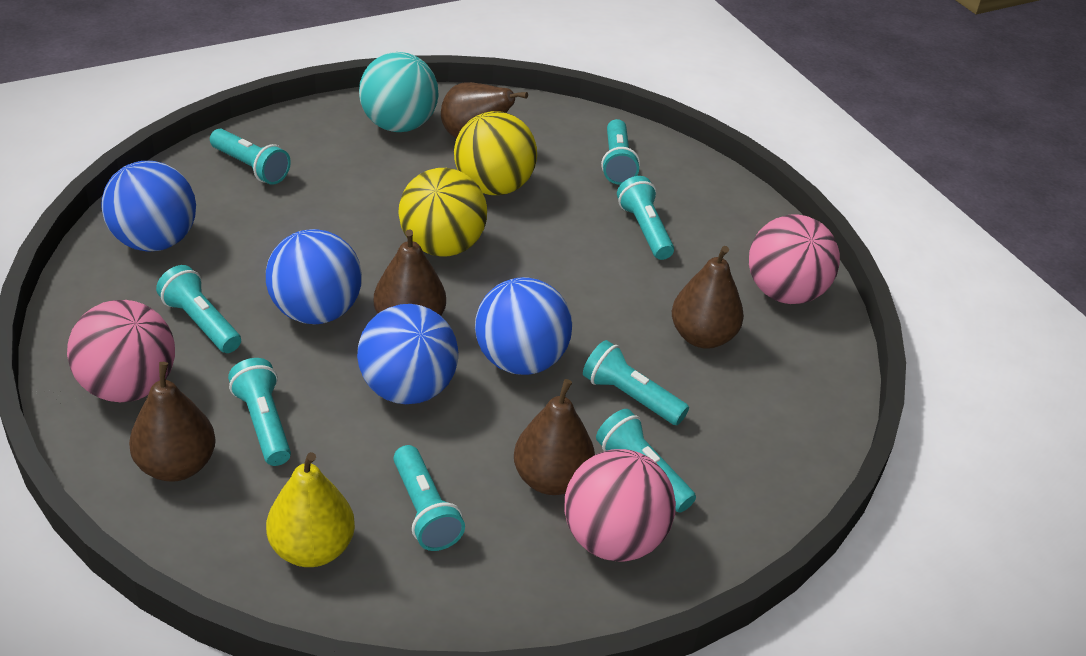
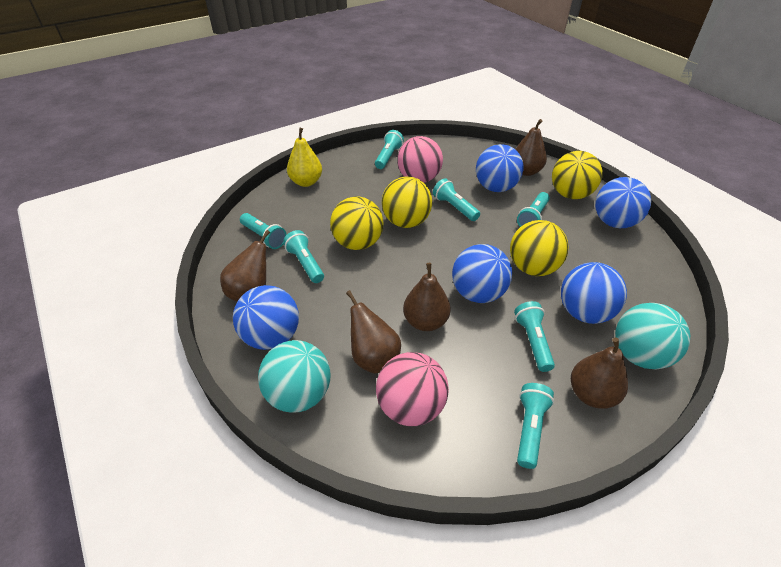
blue ball: [101,161,196,252] [266,229,362,324] [357,304,458,404] [475,277,572,375] = 4 -> [233,285,299,350] [452,244,512,303] [476,144,524,192] [561,262,627,324] [595,177,651,228] = 5
pink ball: [67,300,175,402] [565,449,676,562] [749,214,840,304] = 3 -> [376,352,449,426] [397,136,443,183] = 2
turquoise ball: [359,52,439,132] = 1 -> [258,340,330,413] [615,303,690,370] = 2
turquoise flashlight: [156,265,241,353] [210,128,291,185] [228,358,291,466] [394,445,465,551] [583,340,689,425] [596,409,696,512] [601,119,640,185] [617,176,674,260] = 8 -> [240,213,287,249] [283,230,324,283] [375,130,404,169] [433,178,480,221] [514,301,555,372] [517,192,550,227] [517,383,554,469] = 7
yellow ball: [399,168,487,257] [454,111,537,195] = 2 -> [330,196,384,250] [382,176,432,228] [510,220,569,276] [552,151,602,199] = 4

